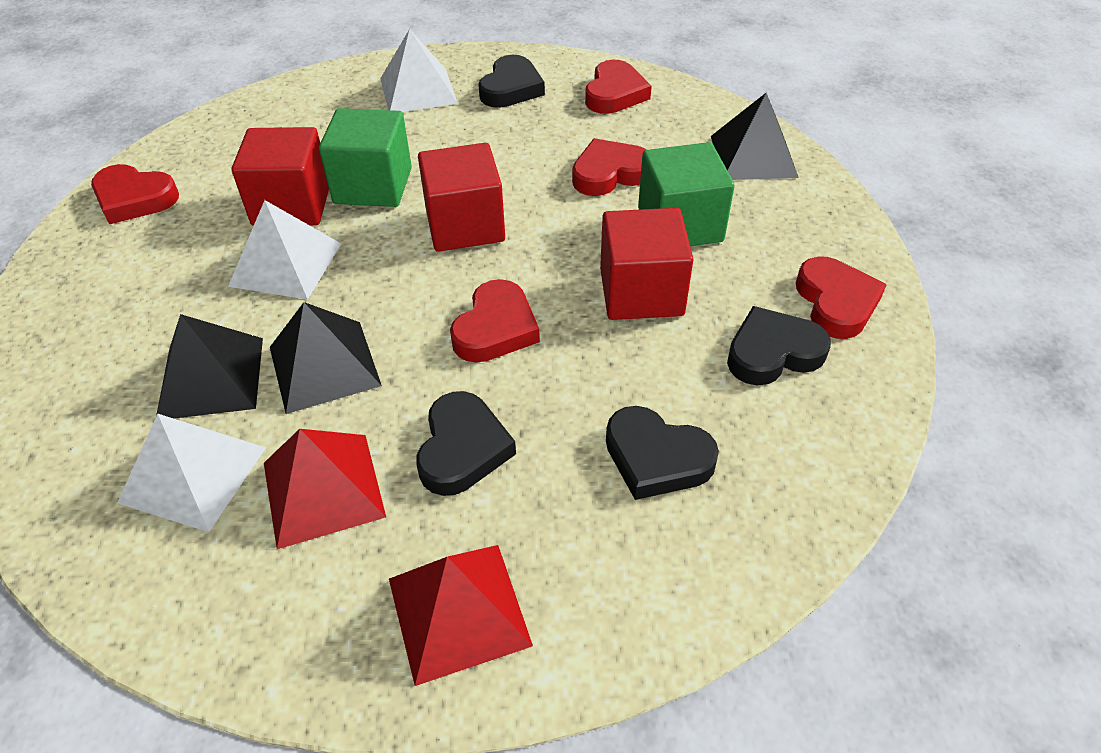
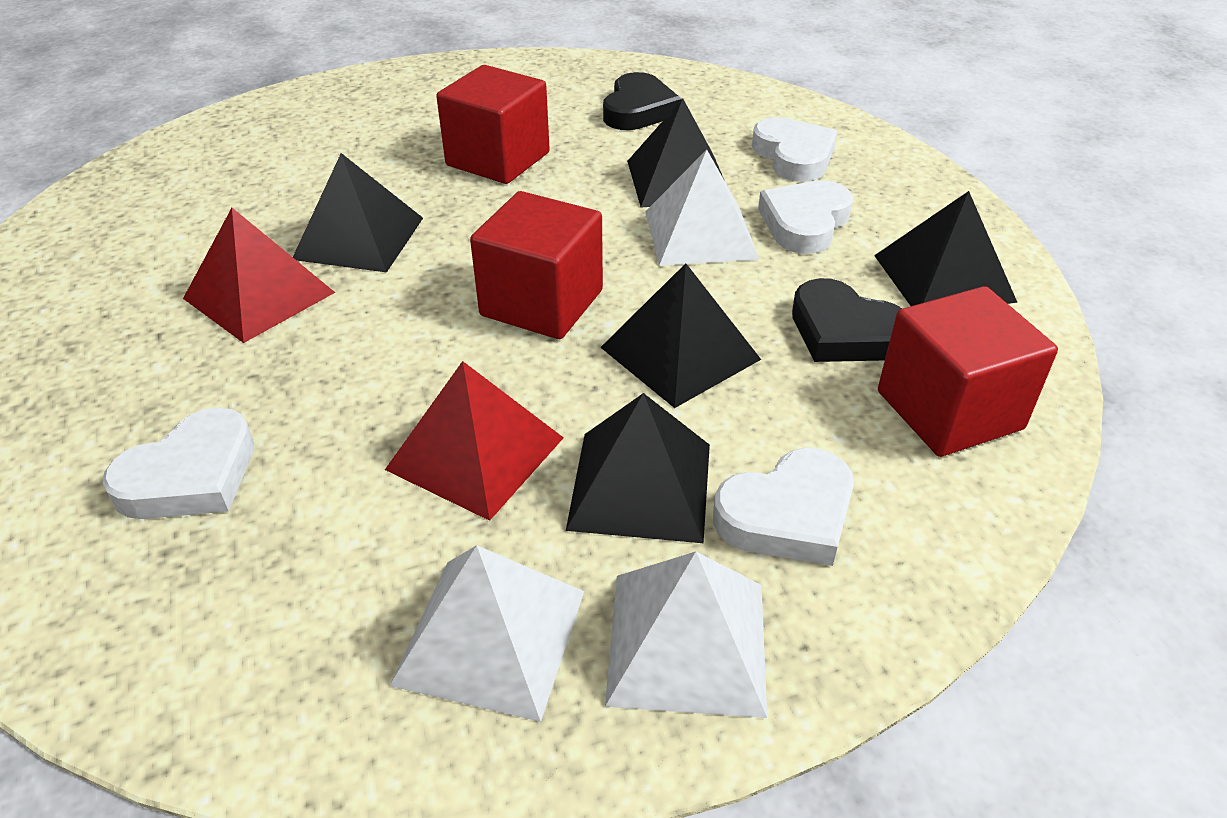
black heart: [416,391,516,496] [478,55,545,108] [606,406,719,500] [727,306,831,385] = 4 -> [603,72,682,130] [792,278,902,362] = 2
black pyramid: [156,314,263,419] [270,302,382,414] [711,93,799,180] = 3 -> [293,153,423,273] [566,393,710,543] [600,263,761,408] [627,99,725,208] [874,191,1018,306] = 5
green cube: [319,108,412,207] [638,142,734,246] = 2 -> none = 0
red heart: [91,164,179,224] [450,279,540,363] [572,138,646,196] [585,60,652,114] [796,256,887,339] = 5 -> none = 0
white heart: none = 0 -> [103,407,254,519] [713,448,854,566] [752,117,838,182] [758,180,853,254] = 4

